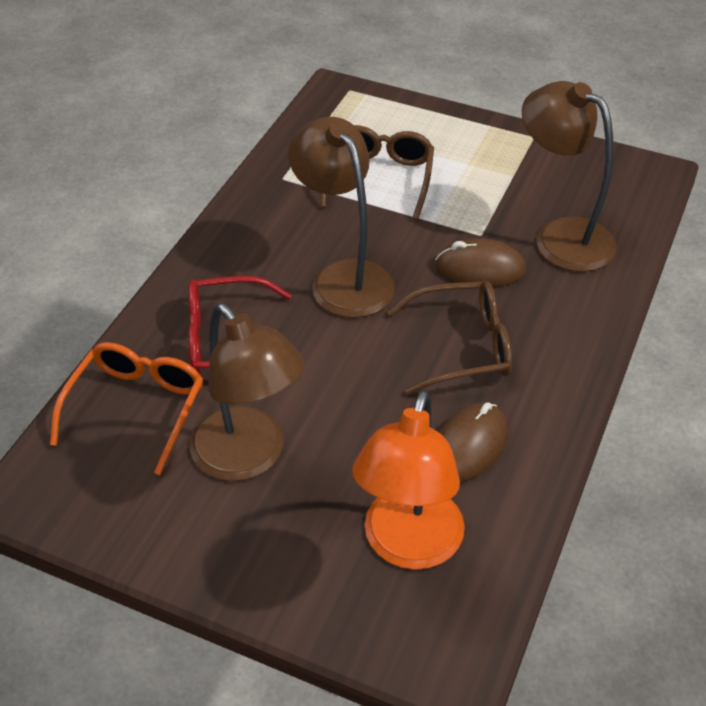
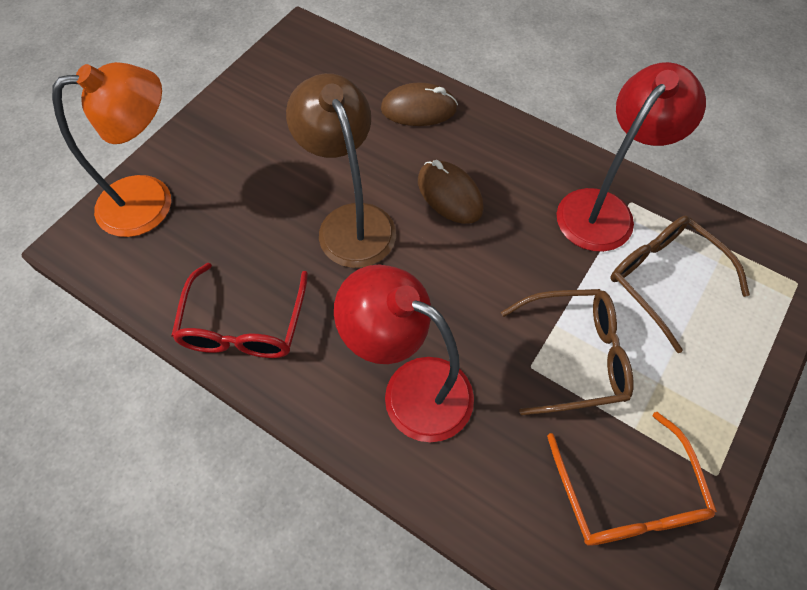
brown lamp: [189,303,305,481] [288,117,395,318] [522,81,617,272] = 3 -> [286,73,396,268] = 1
red lamp: none = 0 -> [334,264,474,442] [557,62,706,252] = 2

